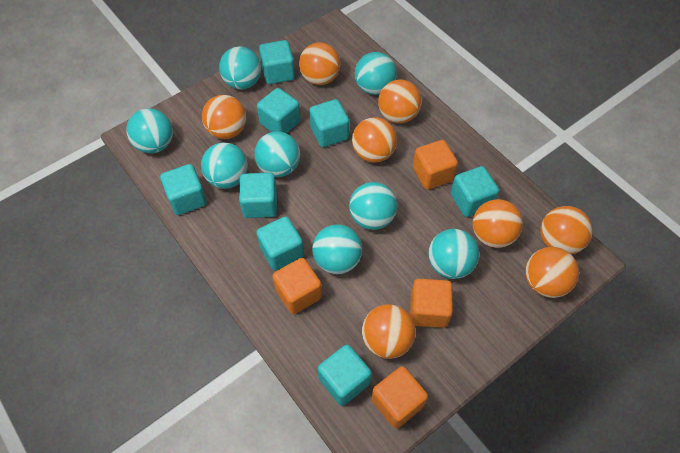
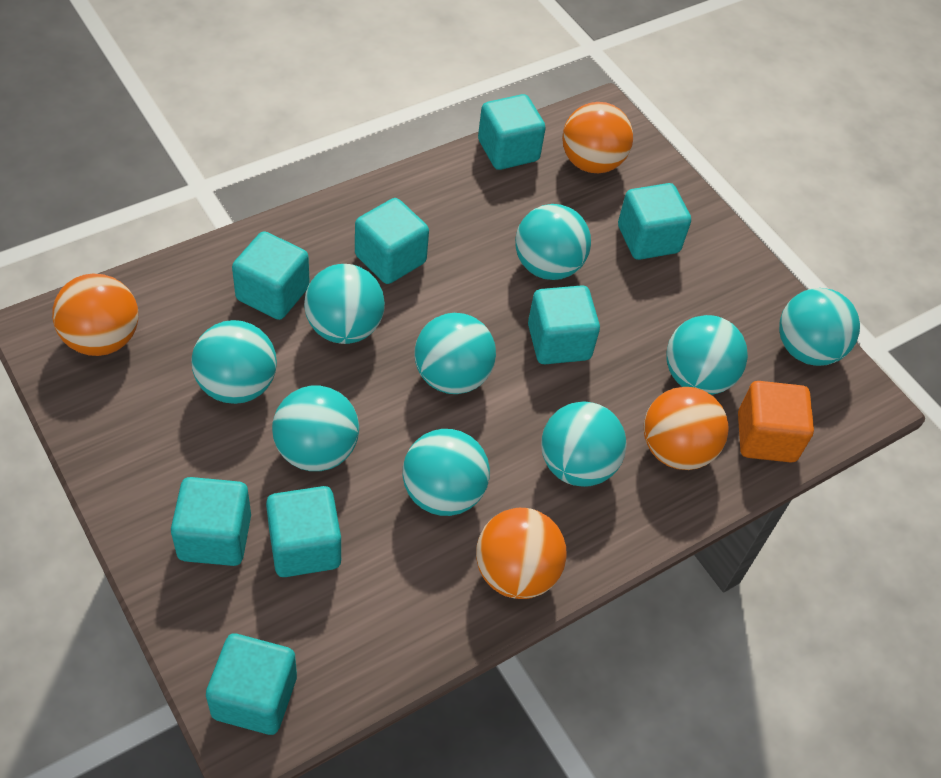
orange ball: [202,95,246,139] [299,42,340,85] [352,117,397,163] [362,304,416,359] [378,79,421,123] [473,199,523,248] [525,247,579,298] [540,206,593,254] = 8 -> [52,274,138,356] [476,508,566,599] [562,102,633,173] [644,387,729,470] = 4
orange cube: [272,258,322,314] [371,366,428,429] [410,279,453,328] [413,140,458,190] = 4 -> [738,381,814,462] = 1
turquoise ball: [126,108,173,154] [201,143,248,189] [219,46,261,89] [254,131,300,177] [312,224,362,274] [349,182,397,230] [355,52,397,95] [428,229,479,279] = 8 -> [191,320,277,404] [272,386,359,471] [304,264,385,344] [403,429,490,516] [415,313,496,394] [515,204,591,280] [541,401,627,487] [666,315,748,395] [779,288,860,366] = 9

